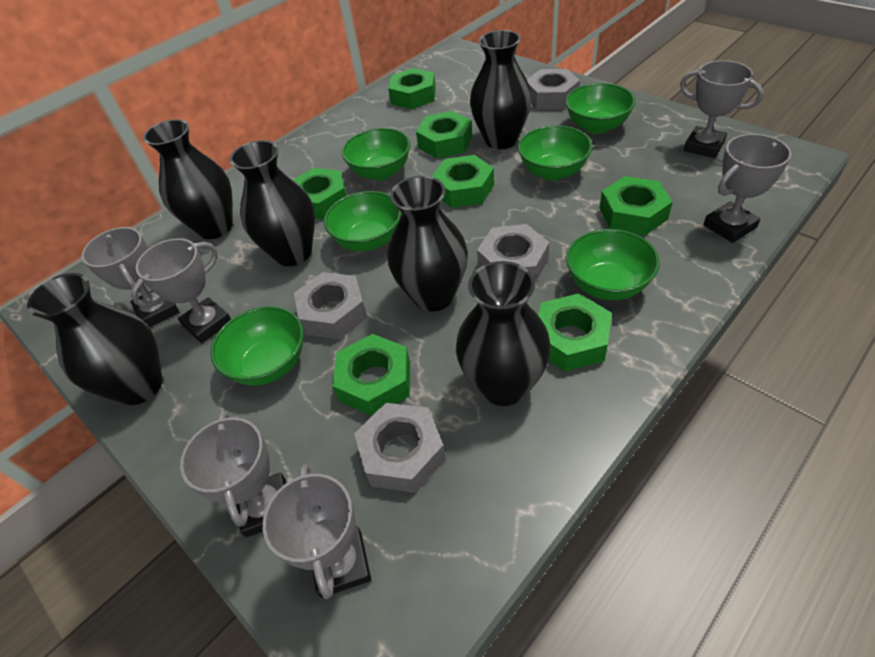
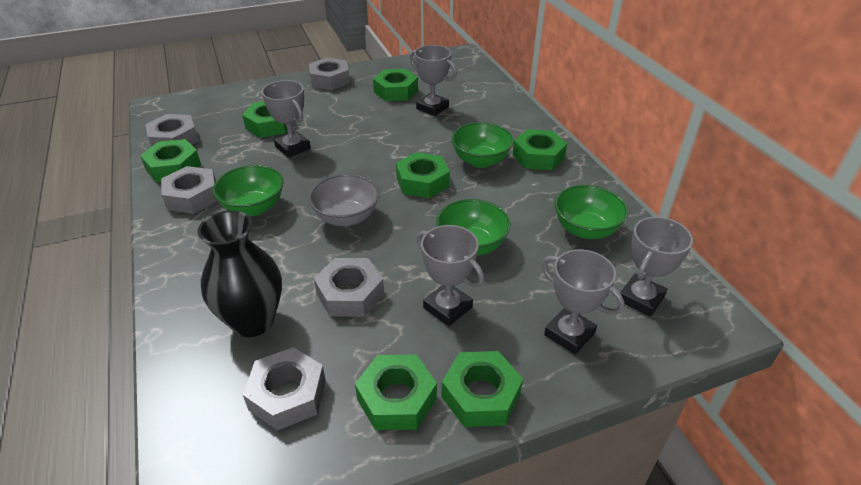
black vase: [27,273,162,405] [143,119,233,239] [230,140,315,266] [388,176,468,312] [456,261,551,406] [470,30,532,149] = 6 -> [198,210,282,337] = 1
green bowl: [210,306,304,385] [324,191,402,251] [342,128,410,180] [518,125,592,181] [565,83,636,134] [566,229,660,300] = 6 -> [213,165,284,216] [436,199,511,256] [451,122,514,168] [554,185,628,239] = 4
grey bowl: none = 0 -> [308,174,379,226] = 1
grey nut: [294,272,367,340] [354,403,446,493] [477,224,549,283] [527,69,580,109] = 4 -> [145,114,199,147] [161,166,218,214] [243,347,326,431] [309,58,350,90] [314,258,384,317] = 5
grey trophy: [82,227,179,328] [131,238,231,343] [180,412,286,537] [263,464,371,599] [680,60,764,158] [703,134,791,243] = 6 -> [262,80,311,158] [410,45,457,116] [417,225,484,326] [542,249,625,355] [620,217,693,317] = 5

